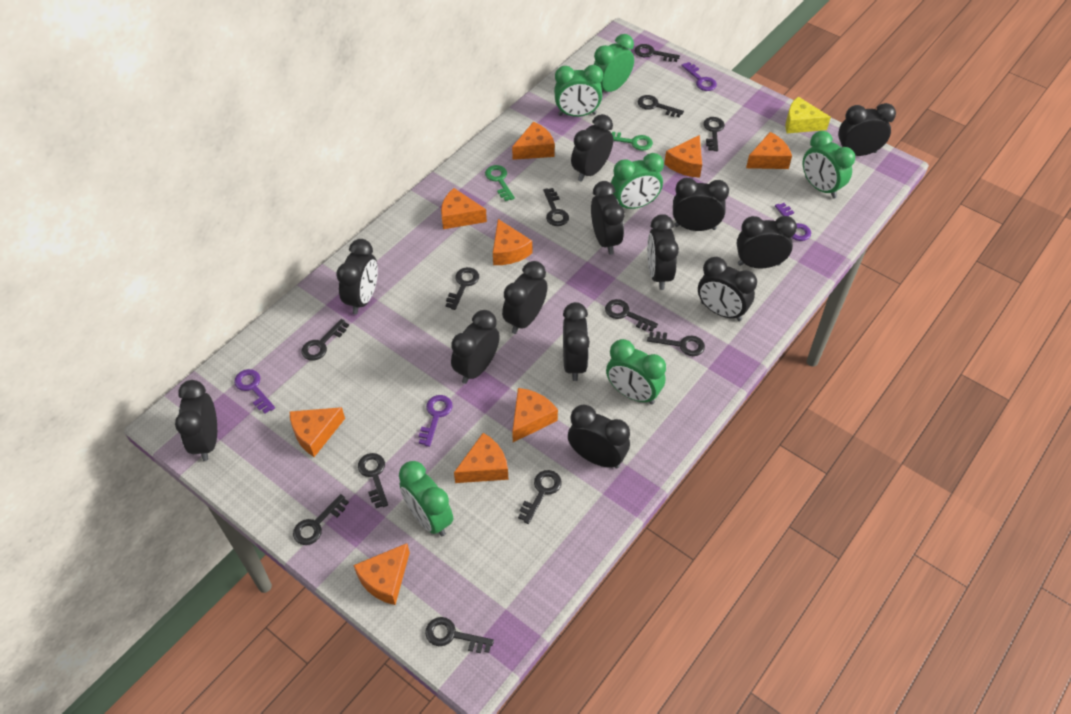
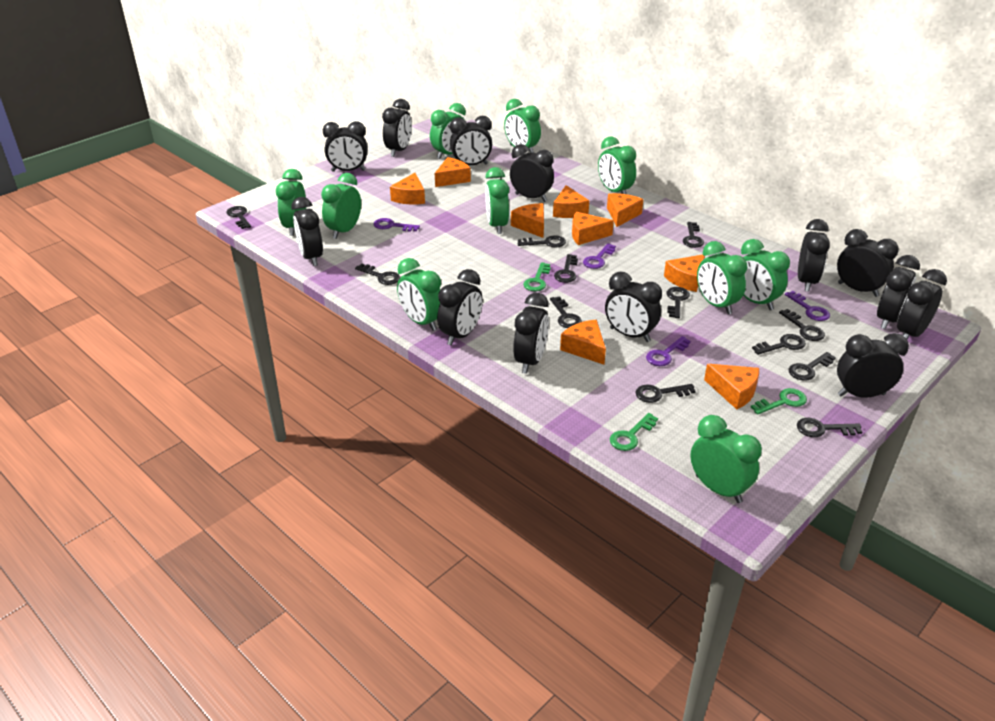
green clock: [399,461,453,536] [554,65,603,117] [593,34,634,93] [606,339,666,404] [611,153,664,209] [803,131,855,199] = 6 -> [276,169,306,236] [321,173,361,239] [397,258,441,331] [430,103,466,159] [485,167,509,234] [504,99,541,153] [598,136,636,194] [690,415,762,503] [697,241,747,314] [741,239,790,310] = 10
green key: [485,165,515,201] [612,132,653,151] = 2 -> [523,262,551,291] [610,413,658,451] [751,388,807,415] = 3
yellow cheese: [785,97,831,133] = 1 -> none = 0

